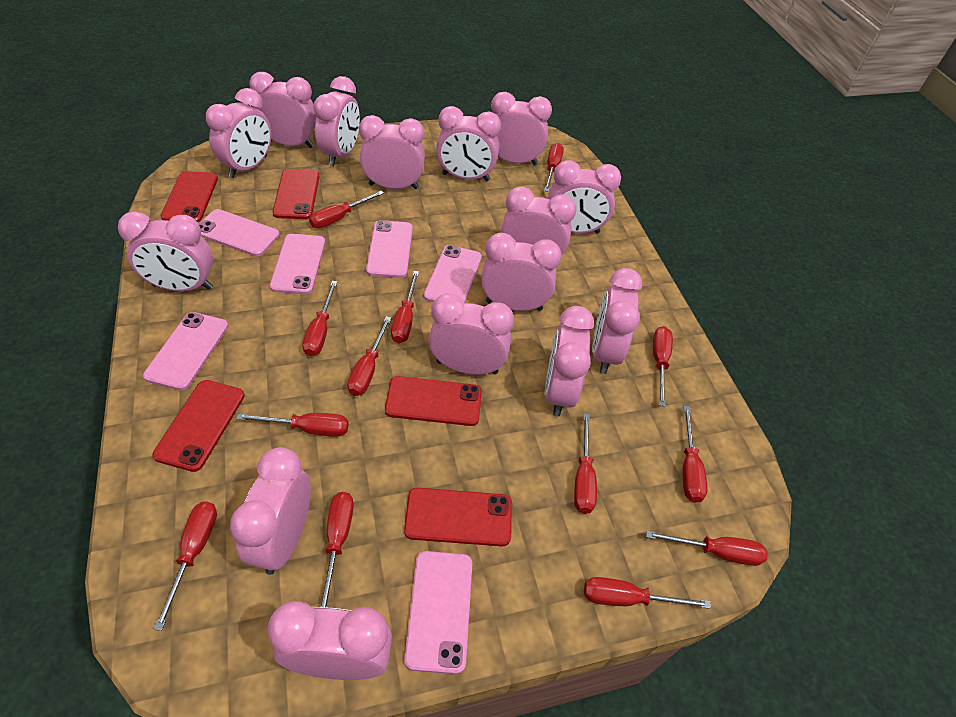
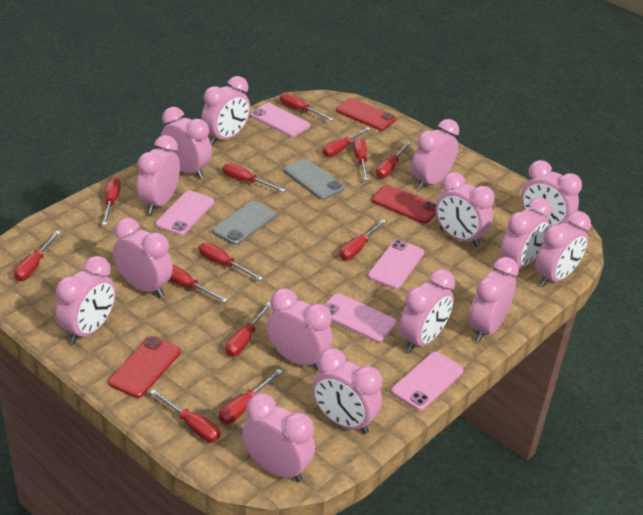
grey phone: none = 0 -> [212,201,276,245] [284,159,344,200] = 2
pink phone: [143,312,229,390] [199,209,280,257] [270,234,325,294] [366,220,413,278] [404,551,472,674] [424,245,482,303] = 6 -> [155,190,214,236] [250,103,310,137] [324,293,397,342] [368,240,424,289] [391,352,464,411] = 5
red phone: [152,380,245,472] [161,171,218,222] [273,169,319,219] [385,376,482,426] [404,488,512,546] = 5 -> [108,336,181,398] [336,98,396,131] [372,185,436,224] = 3

